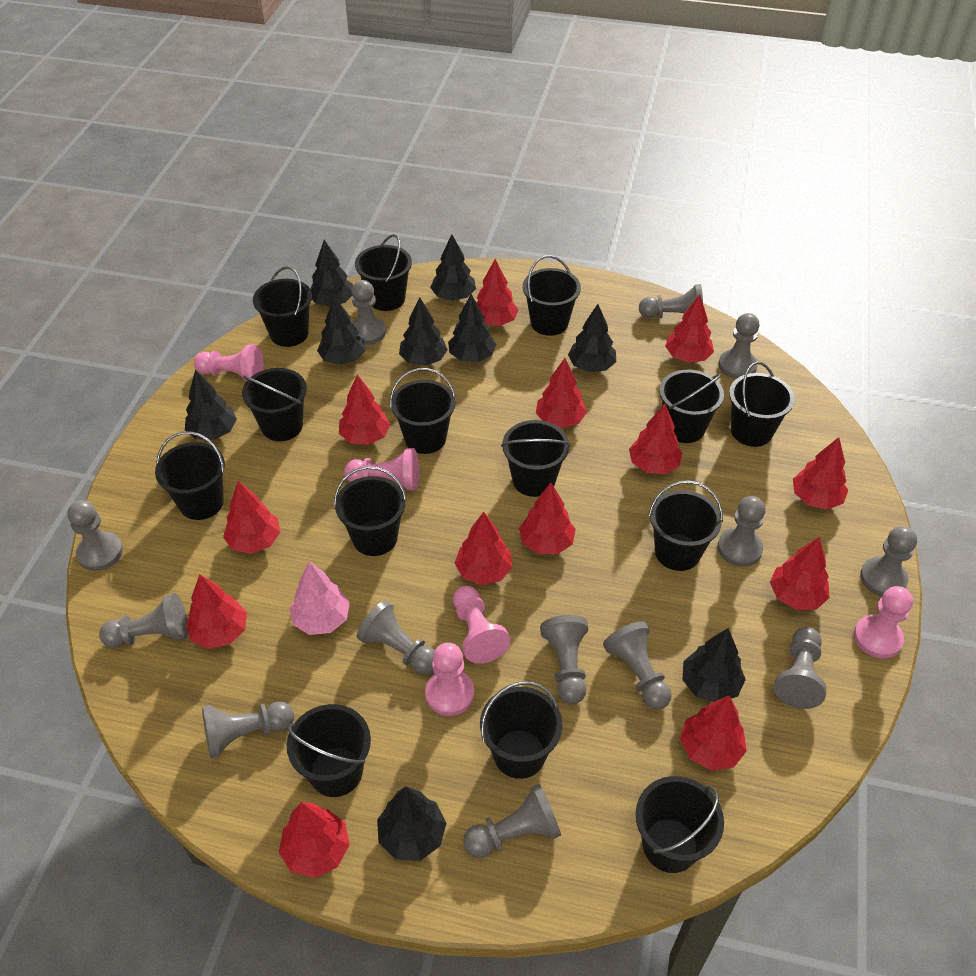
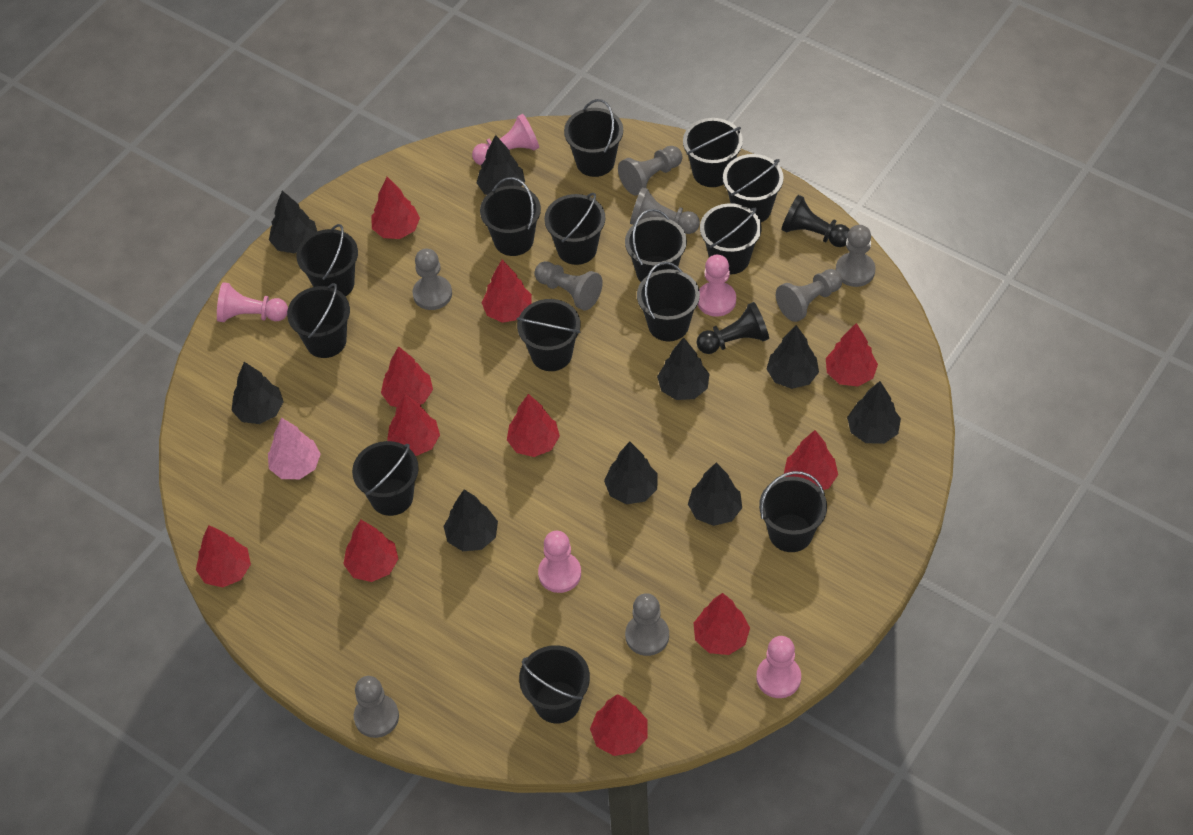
black pawn: none = 0 -> [697,302,769,354] [781,195,850,247] = 2
grey pawn: [67,500,123,571] [99,593,188,648] [202,701,294,758] [352,280,386,345] [357,600,435,675] [463,784,561,858] [540,615,588,704] [603,622,672,710] [639,284,703,318] [718,313,760,379] [718,496,766,567] [774,627,826,709] [860,526,917,597] = 13 -> [354,676,399,738] [413,248,452,310] [534,261,603,311] [618,146,683,195] [625,593,669,656] [630,187,700,234] [776,269,843,322] [836,225,875,287] = 8
red tree: [186,574,247,649] [223,481,280,554] [279,802,350,878] [339,374,390,445] [455,512,513,585] [476,259,519,326] [519,483,576,554] [536,358,587,428] [629,404,682,474] [665,294,714,363] [680,696,747,771] [770,537,829,610] [793,437,848,510] = 13 -> [196,525,251,587] [343,520,398,582] [371,177,420,239] [381,346,433,407] [387,394,440,456] [481,260,532,323] [507,394,560,457] [590,694,647,756] [694,593,750,655] [784,430,838,490] [826,323,878,387] = 11

